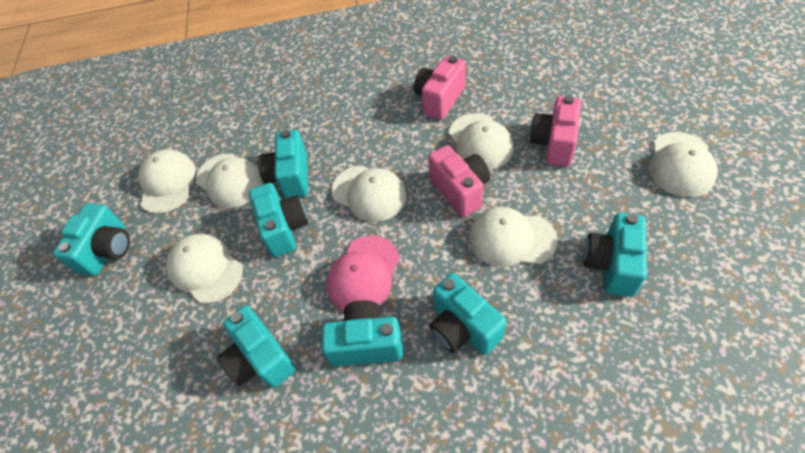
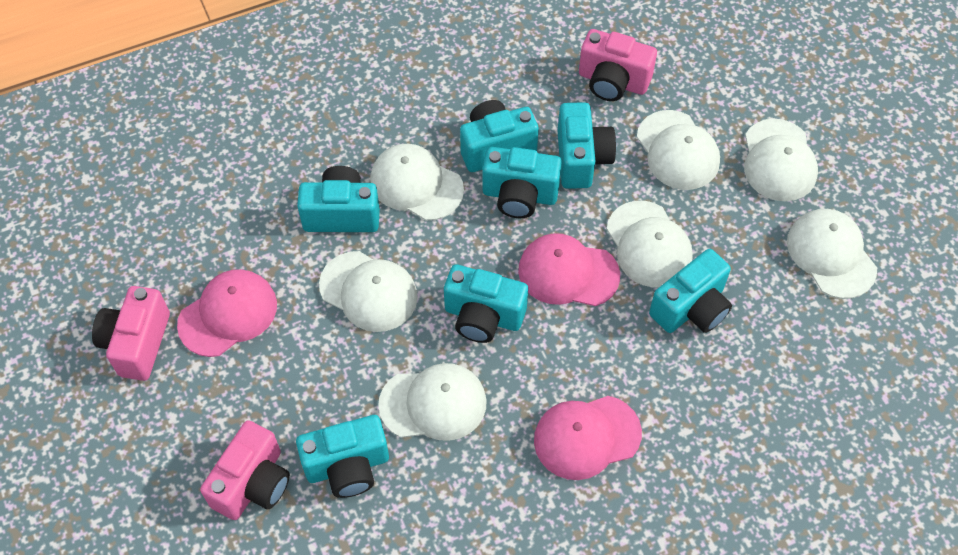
pink cap: [326,236,400,311] = 1 -> [177,269,277,357] [518,233,620,306] [534,396,642,480] = 3

